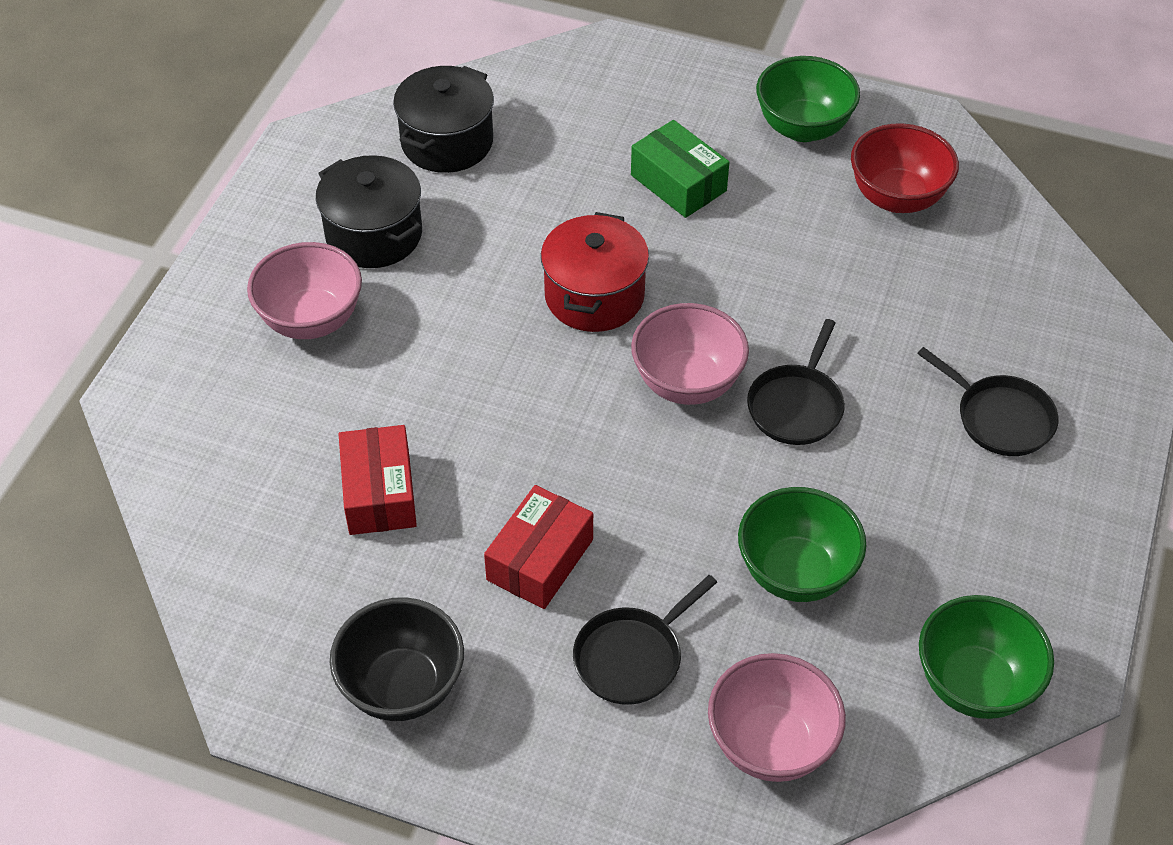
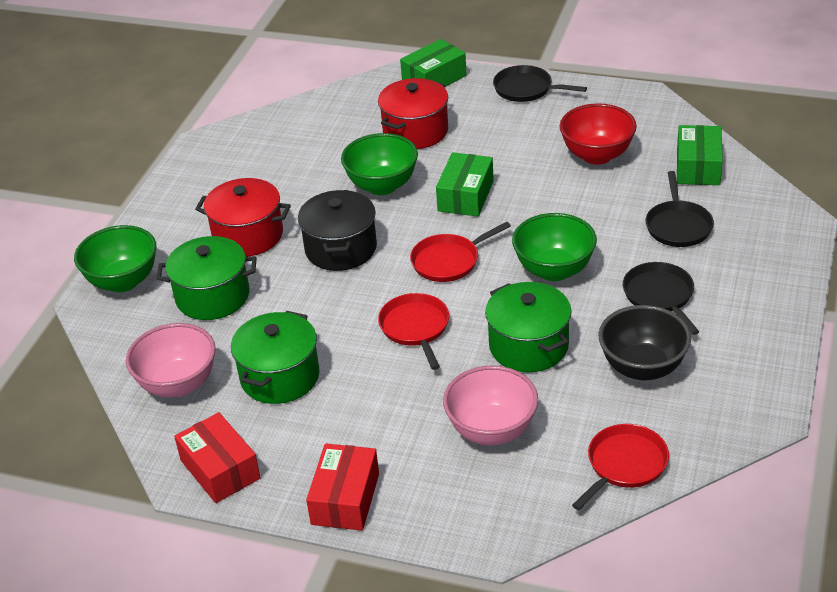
black pot: [316,155,422,268] [393,66,494,173] = 2 -> [298,190,377,271] = 1
green box: [631,120,729,218] = 1 -> [400,39,467,87] [436,152,494,217] [677,125,723,185] = 3
green pot: none = 0 -> [156,236,257,320] [231,311,320,404] [485,282,571,372] = 3
pink bowl: [247,242,362,339] [631,303,749,405] [708,653,846,782] = 3 -> [126,323,216,397] [443,365,538,445] = 2
red pan: none = 0 -> [378,293,449,370] [410,222,511,282] [572,424,669,510] = 3
red pot: [541,212,649,332] = 1 -> [195,178,291,257] [378,78,448,149] = 2

